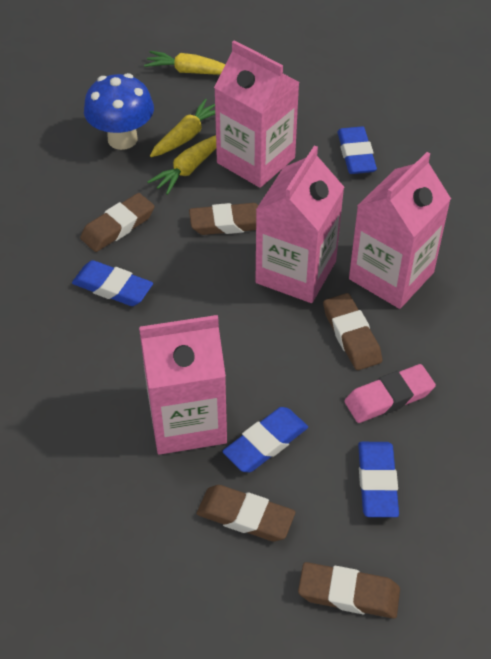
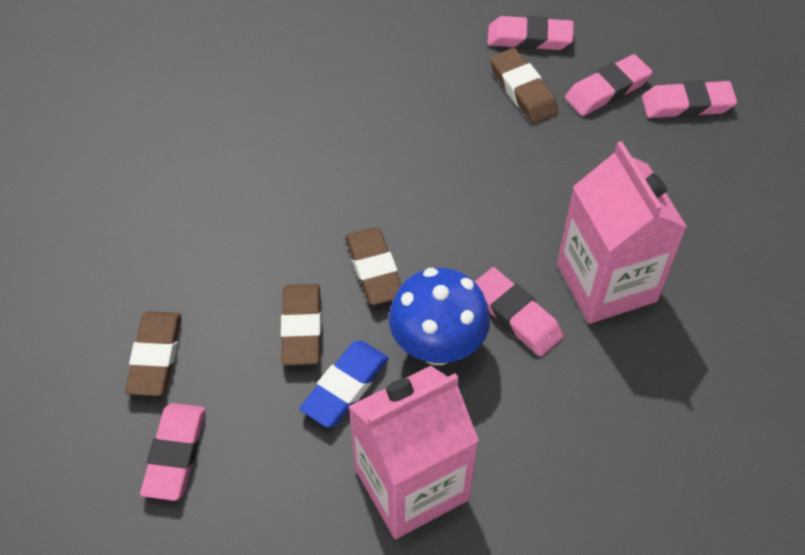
blue eraser: [72,260,153,306] [222,407,308,472] [337,126,377,174] [358,442,399,517] = 4 -> [299,341,389,428] = 1
brown eraser: [80,193,155,252] [189,203,259,235] [197,485,295,541] [298,562,400,619] [323,293,382,370] = 5 -> [125,311,181,396] [281,284,321,365] [345,227,401,305] [490,48,558,124] = 4
pink carton: [139,315,227,455] [214,40,299,188] [256,146,344,303] [349,152,451,309] = 4 -> [348,366,479,539] [557,141,687,324] = 2
pink eraser: [344,364,436,423] = 1 -> [140,403,206,501] [475,267,564,357] [487,16,574,50] [565,54,652,116] [642,81,737,118] = 5
yellow carrot: [144,51,225,75] [147,135,216,195] [150,99,215,157] = 3 -> none = 0

